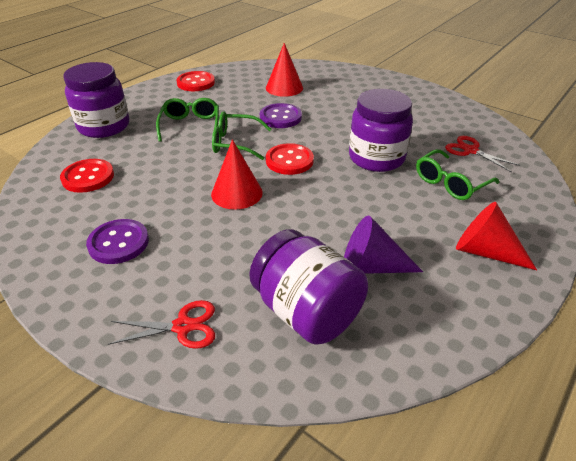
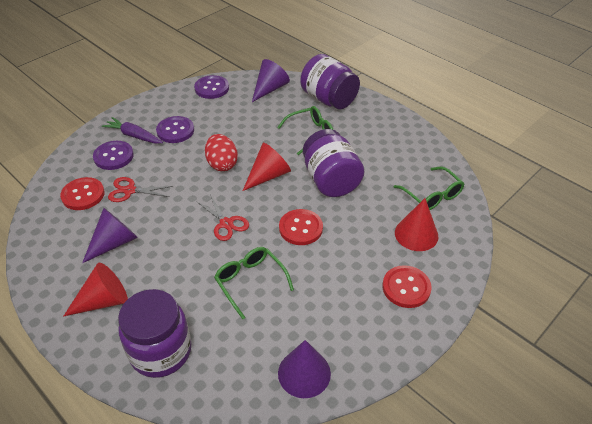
purple button: [86,219,149,264] [260,103,302,128] = 2 -> [93,141,134,170] [156,116,194,143] [194,75,229,99] = 3
purple carrot: none = 0 -> [102,117,163,143] = 1
purple cone: [344,216,423,274] = 1 -> [82,208,138,263] [252,59,290,102] [278,340,331,398] = 3
red egg: none = 0 -> [205,134,238,171] = 1

